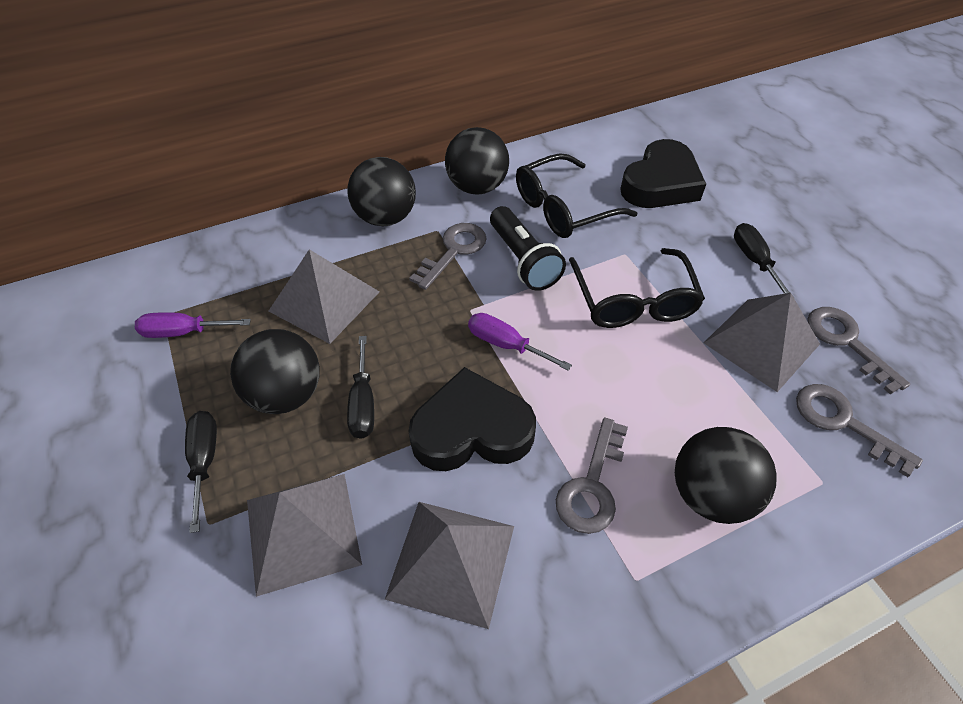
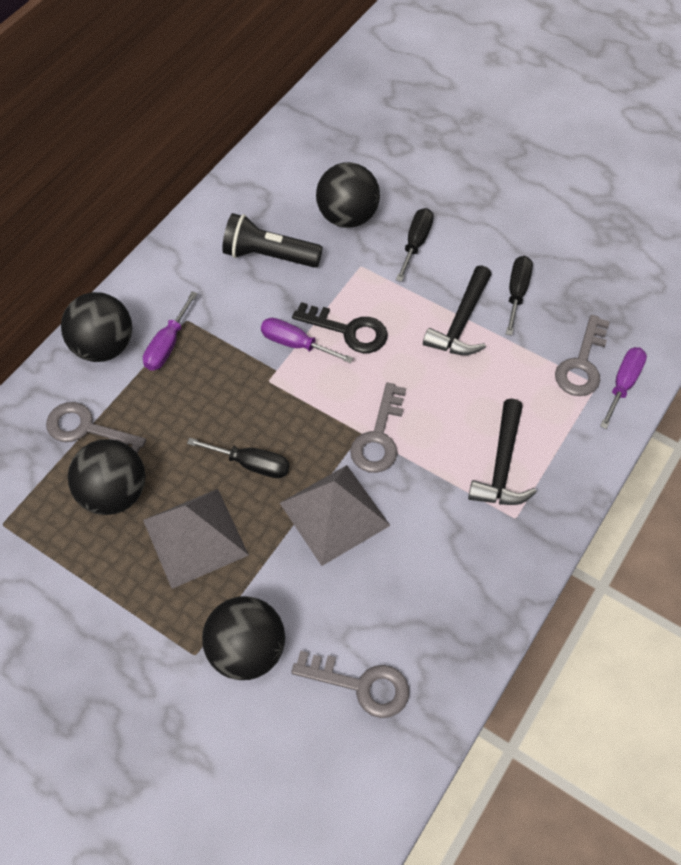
black glasses: [516,153,637,238] [569,248,705,328] = 2 -> none = 0
black hammer: none = 0 -> [423,265,492,355] [468,399,537,505] = 2
black heart: [408,367,536,471] [620,139,706,208] = 2 -> none = 0
black key: none = 0 -> [292,302,388,353] = 1
grey pyramid: [247,474,362,597] [269,249,379,344] [385,502,514,629] [704,293,820,392] = 4 -> [143,489,249,589] [280,465,391,566] = 2
purple screwdriver: [135,312,251,338] [468,313,572,371] = 2 -> [143,291,198,370] [261,318,353,363] [600,347,647,429] = 3

